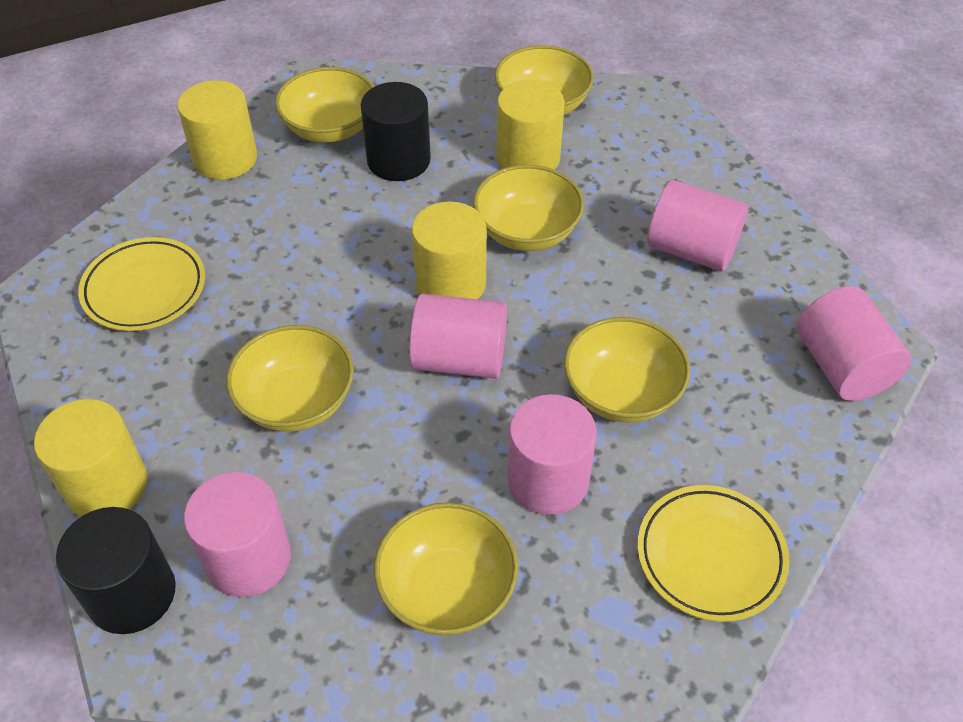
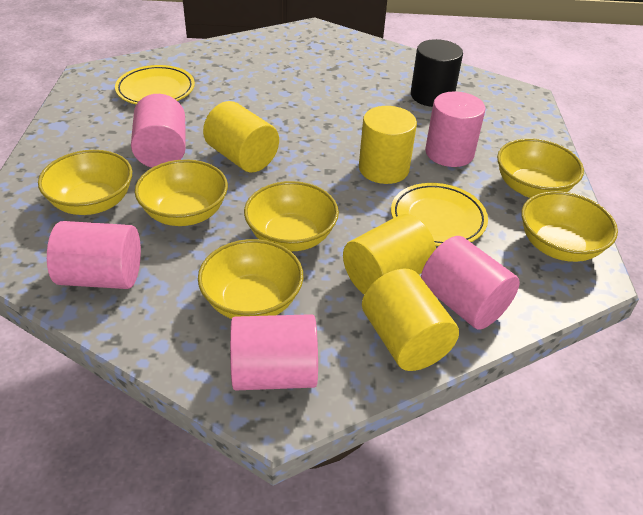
black cylinder: [56,507,176,634] [361,82,431,181] = 2 -> [411,39,463,107] = 1

